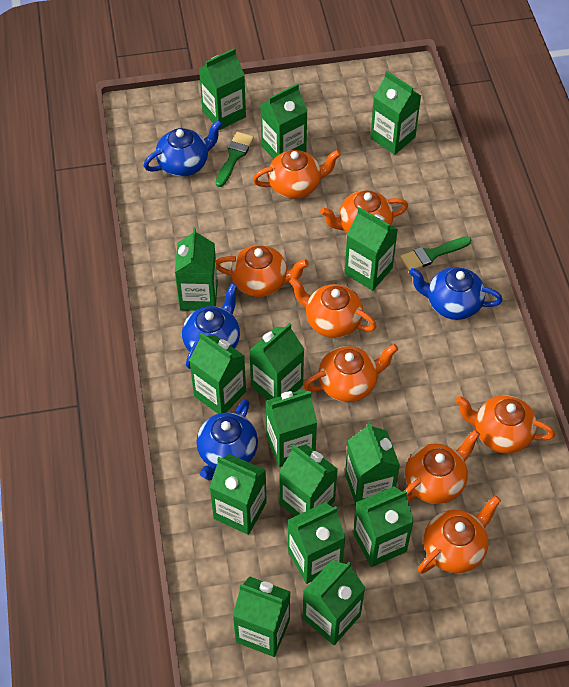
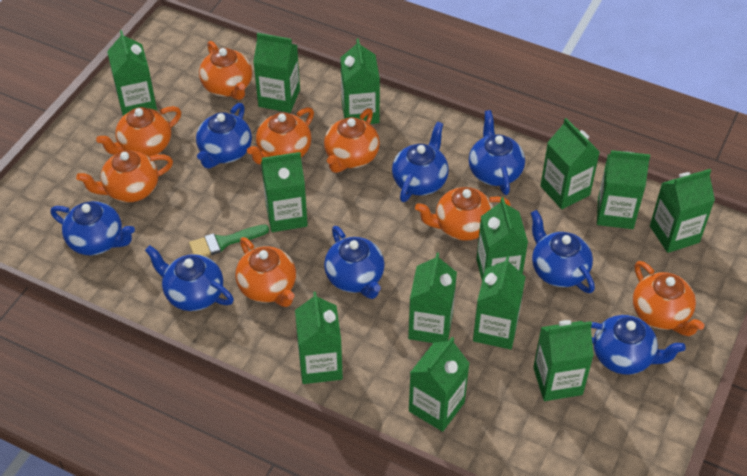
blue teapot: [144,120,222,177] [182,283,240,369] [196,399,258,481] [409,267,503,320] = 4 -> [50,201,135,256] [145,245,234,311] [196,103,252,168] [324,226,385,299] [392,121,449,202] [469,110,525,195] [531,210,595,293] [591,315,686,374] = 8
green brush: [216,132,254,187] [400,236,471,271] = 2 -> [189,225,269,256] = 1
green carton: [175,228,218,311] [189,333,246,414] [199,48,246,130] [209,454,267,535] [233,576,290,657] [249,323,304,400] [260,83,308,159] [266,389,317,467] [279,444,338,516] [288,502,346,584] [303,560,365,645] [344,207,398,291] [345,422,400,505] [353,486,414,567] [370,71,421,155] = 15 -> [107,30,157,116] [253,33,300,113] [261,152,308,232] [295,292,343,384] [340,38,380,124] [408,253,457,343] [409,337,470,432] [473,256,526,349] [476,197,528,280] [533,320,594,401] [540,118,600,209] [597,150,650,229] [650,169,715,253] = 13

